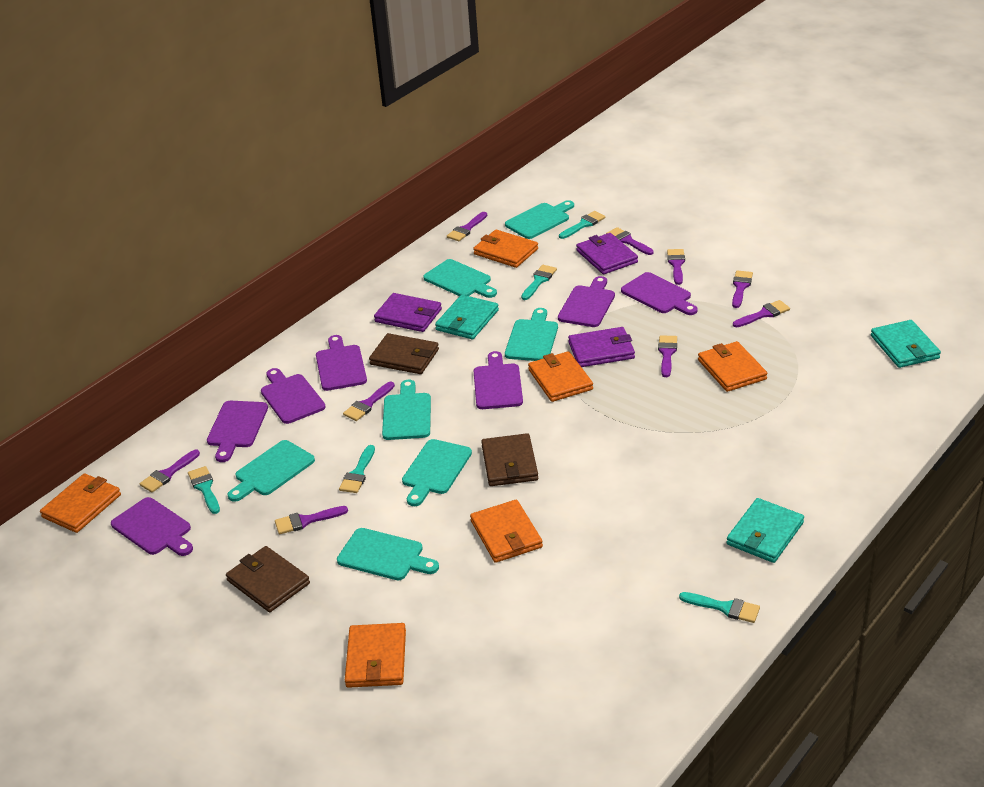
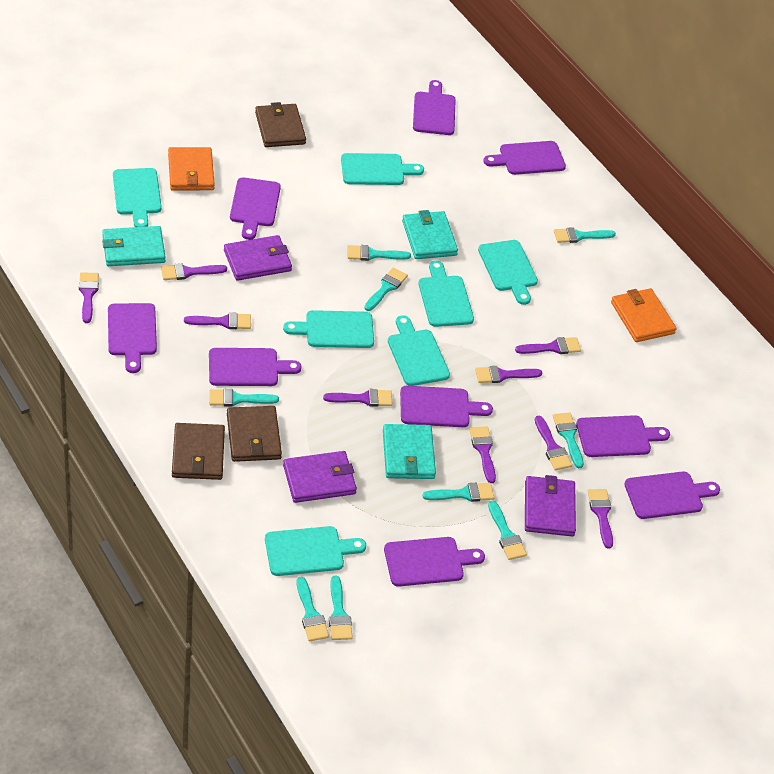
orange wallet: [40,473,121,533] [345,623,406,688] [470,500,543,563] [473,229,538,268] [528,351,593,402] [698,341,767,392] = 6 -> [168,147,215,191] [611,288,677,342] = 2
purple cutting board: [111,497,193,556] [207,401,268,462] [261,368,326,424] [316,335,367,391] [474,351,523,409] [558,276,615,327] [621,272,698,315] = 7 -> [108,303,157,373] [209,348,302,386] [230,177,281,240] [384,537,485,587] [400,386,493,427] [413,80,456,135] [483,141,566,175] [576,415,670,457] [624,472,720,519] = 9
turquoise brush: [188,466,220,514] [339,445,375,493] [521,265,557,300] [559,211,605,239] [679,592,760,623] = 5 -> [209,389,279,407] [297,577,329,641] [329,576,353,640] [347,245,411,261] [364,267,408,311] [422,483,494,502] [488,501,527,560] [553,412,584,468] [554,227,616,243] = 9

